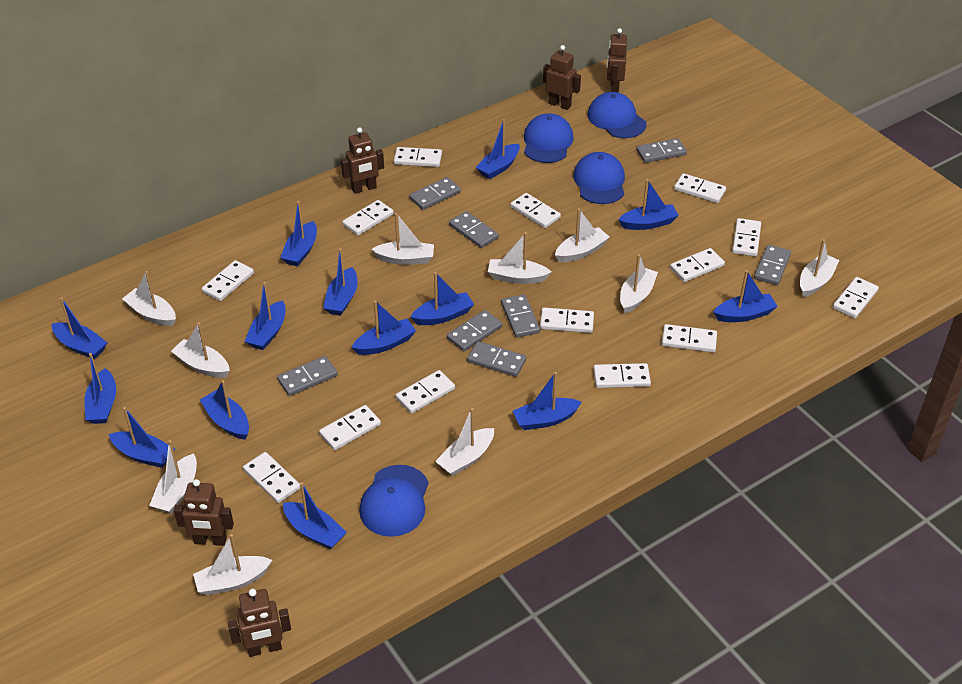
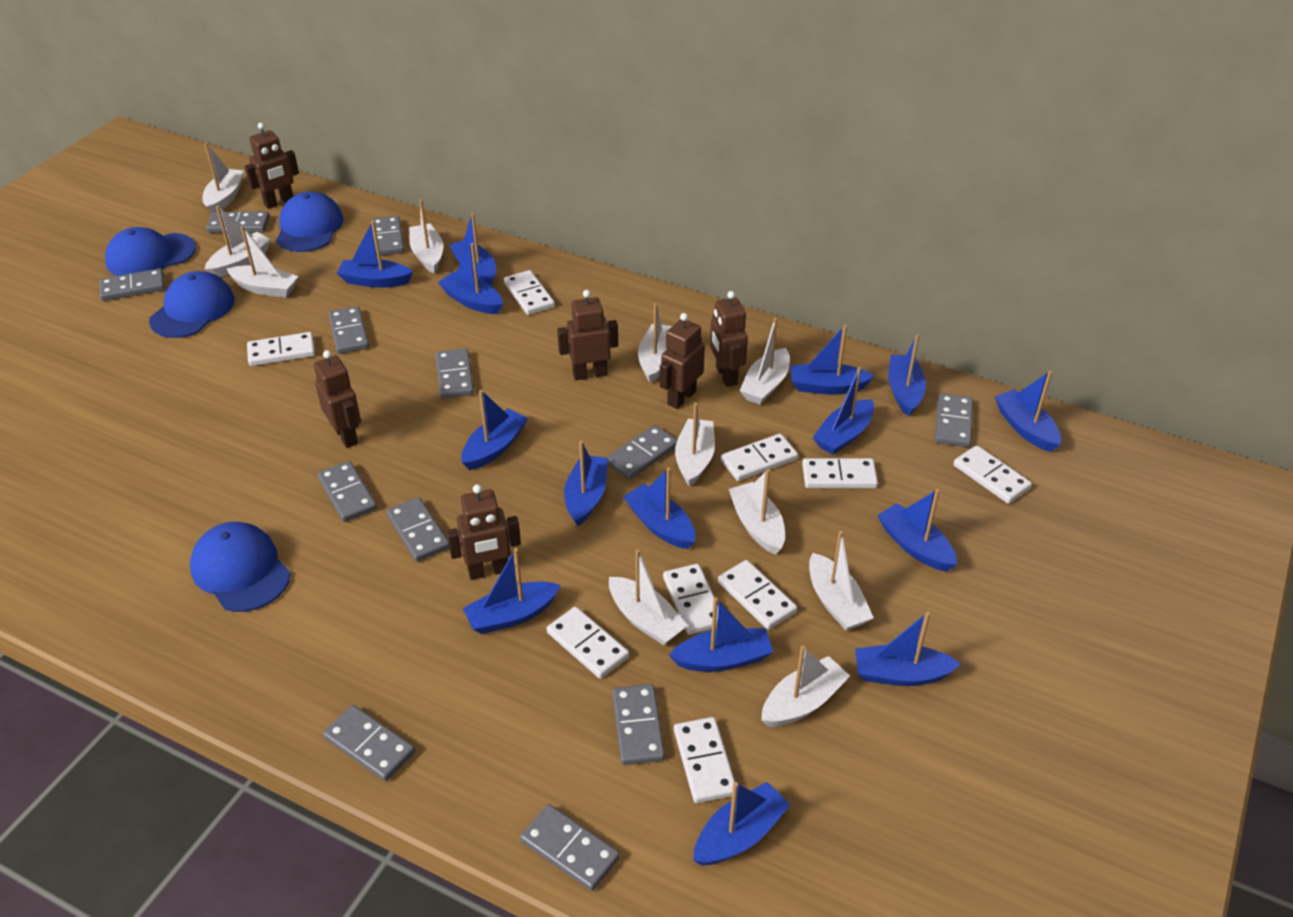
blue boat: [52,297,107,359] [84,353,116,424] [109,407,175,468] [200,380,249,440] [244,282,286,350] [280,201,317,266] [283,482,347,550] [323,248,358,316] [352,301,416,355] [411,272,474,325] [476,119,520,179] [513,372,582,430] [618,179,679,230] [713,270,778,322] = 14 -> [337,221,413,288] [438,243,503,314] [449,213,496,286] [462,390,528,470] [463,548,561,634] [564,441,607,526] [623,468,695,549] [669,598,773,672] [693,782,790,866] [791,325,874,395] [813,367,874,455] [855,612,961,686] [877,489,957,572] [888,335,926,416] [995,371,1061,452] = 15
brown robot: [174,479,234,546] [228,589,291,657] [341,127,384,194] [543,45,581,110] [607,28,627,93] = 5 -> [245,123,299,209] [314,350,361,448] [447,484,521,580] [557,290,618,380] [660,313,705,409] [710,291,748,387] = 6
grey domino: [277,356,338,396] [409,177,461,210] [447,310,502,351] [449,211,499,248] [467,341,526,377] [501,294,540,338] [636,138,687,163] [754,245,791,285] = 8 -> [100,268,165,301] [206,211,270,233] [317,461,377,522] [323,705,415,781] [328,306,369,354] [371,216,404,256] [386,497,449,562] [436,348,474,399] [520,804,620,891] [606,425,677,480] [612,684,665,765] [935,393,973,447] = 12
white boat: [122,271,176,326] [149,440,197,514] [171,323,230,378] [193,534,272,595] [372,213,434,265] [435,408,494,476] [488,232,551,284] [555,208,610,262] [620,254,658,313] [800,239,839,297] = 10 -> [203,143,244,214] [205,206,271,277] [227,226,299,298] [409,199,444,274] [609,550,688,645] [638,303,672,383] [675,402,715,487] [729,469,785,555] [739,317,790,405] [761,645,850,727] [809,531,874,631] = 11
white domino: [202,260,254,301] [243,452,301,503] [319,405,381,450] [342,200,394,236] [394,147,442,167] [396,370,455,414] [510,193,561,228] [540,307,594,333] [593,363,651,388] [662,324,717,353] [670,248,725,282] [674,173,726,203] [732,218,761,257] [833,277,879,318] = 14 -> [247,332,315,366] [504,270,555,315] [547,607,629,679] [663,564,718,635] [674,717,735,803] [718,560,797,630] [721,434,798,481] [802,458,878,488] [953,445,1032,504] = 9

